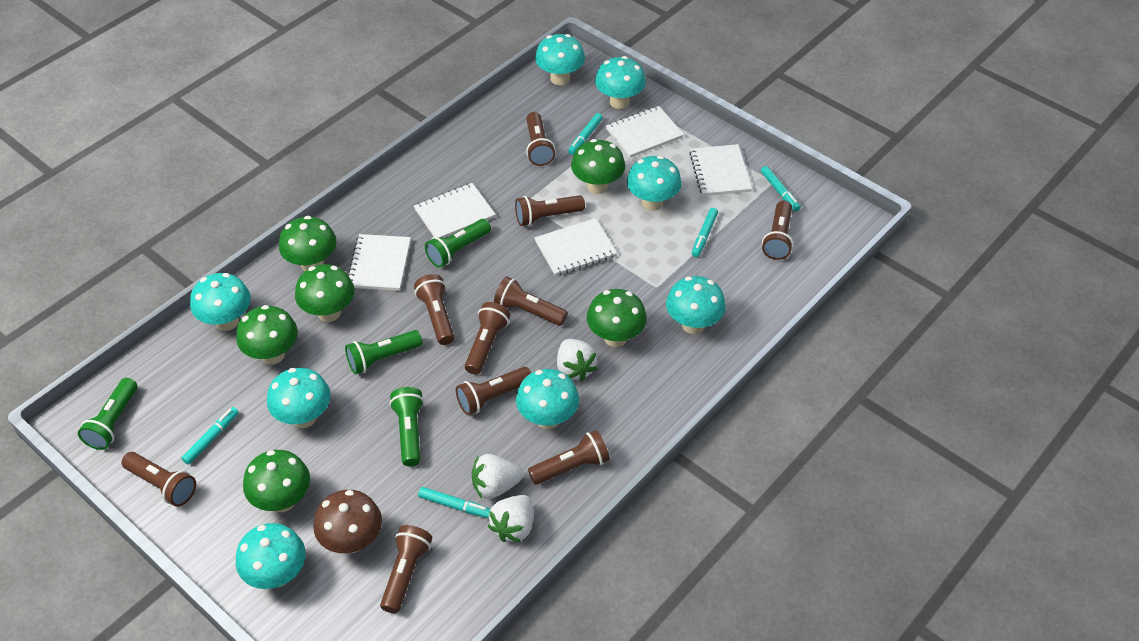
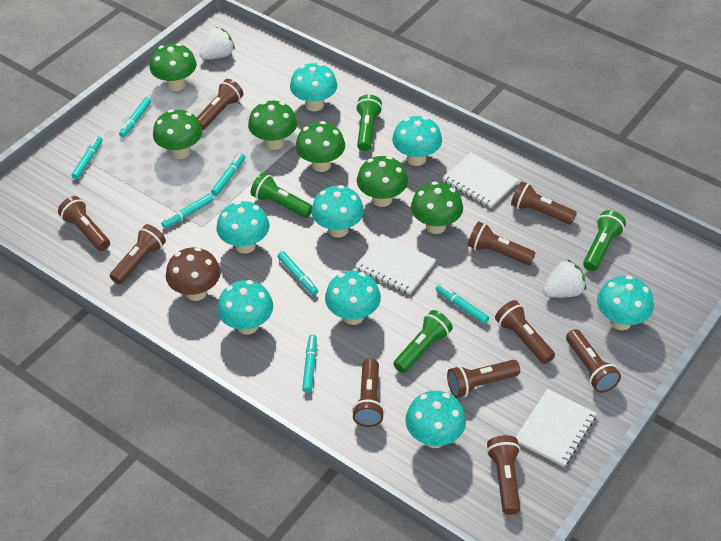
turquoise marker: [181,407,239,465] [418,487,490,518] [568,113,603,155] [692,208,718,257] [761,166,801,212] = 5 -> [71,136,102,180] [119,97,152,137] [161,194,214,228] [211,153,245,196] [277,251,318,295] [302,335,317,393] [436,284,489,324] = 7
white notebook: [348,234,411,291] [414,183,496,238] [534,218,617,276] [606,106,684,158] [689,144,752,196] = 5 -> [355,235,436,295] [443,153,519,208] [516,389,597,467] = 3
white strawberry: [472,454,523,499] [488,495,533,542] [557,339,598,381] = 3 -> [199,27,235,59] [543,259,586,298] = 2

